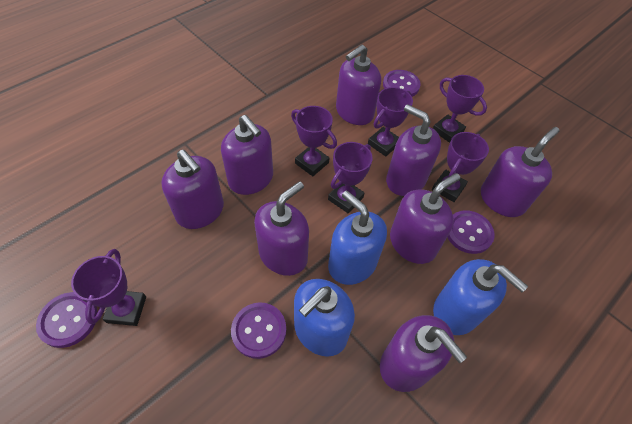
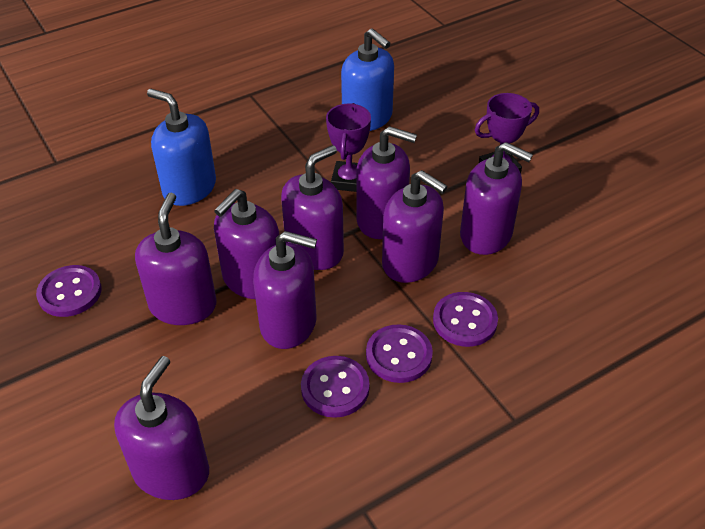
blue soap dispenser: [294,279,355,357] [328,190,387,285] [433,259,528,335] = 3 -> [147,89,216,206] [341,28,394,131] = 2
purple trophy: [71,249,146,326] [291,106,337,176] [328,142,373,213] [368,87,413,156] [432,132,489,202] [433,75,487,143] = 6 -> [326,103,371,192] [475,93,539,173] = 2

